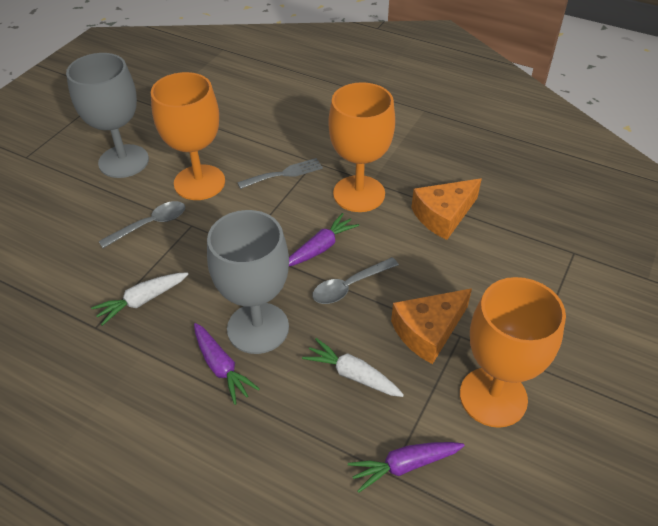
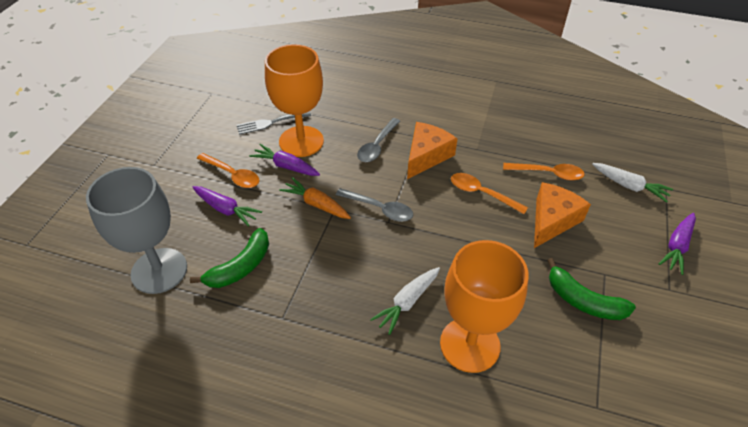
green banana: none = 0 -> [190,228,269,288] [547,258,636,320] = 2
grey goblet: [66,53,149,178] [207,210,289,354] = 2 -> [86,167,187,294] = 1
orange carrot: none = 0 -> [279,177,351,219] = 1
orange goblet: [151,72,225,200] [328,82,395,212] [460,277,566,428] = 3 -> [265,44,324,157] [440,240,528,373] = 2
orange spoon: none = 0 -> [197,153,259,188] [451,173,528,214] [503,163,585,181] = 3

